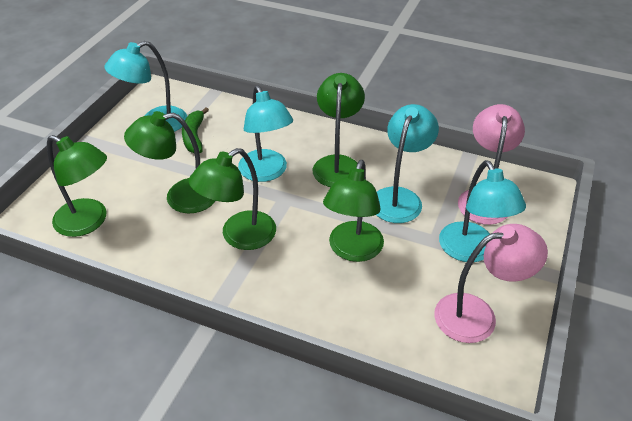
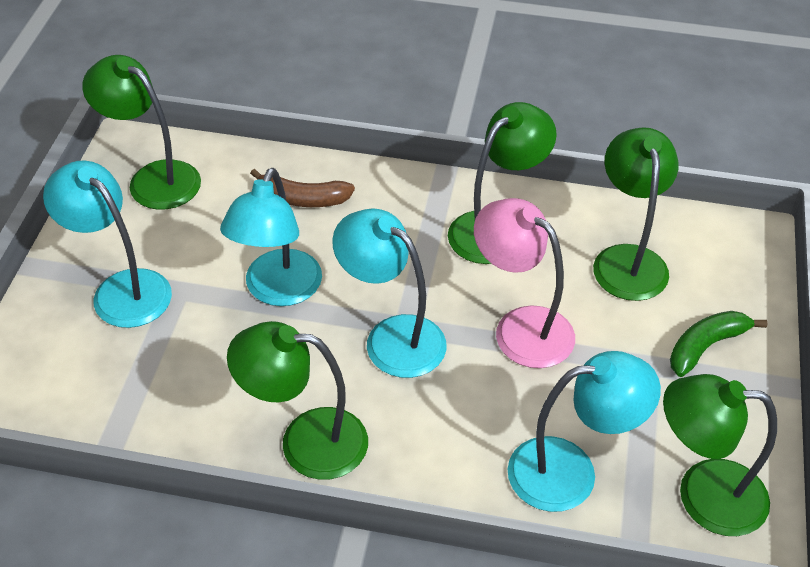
brown banana: none = 0 -> [250,169,355,207] = 1
pink lamp: [434,224,548,343] [458,104,525,225] = 2 -> [474,198,575,368] = 1

